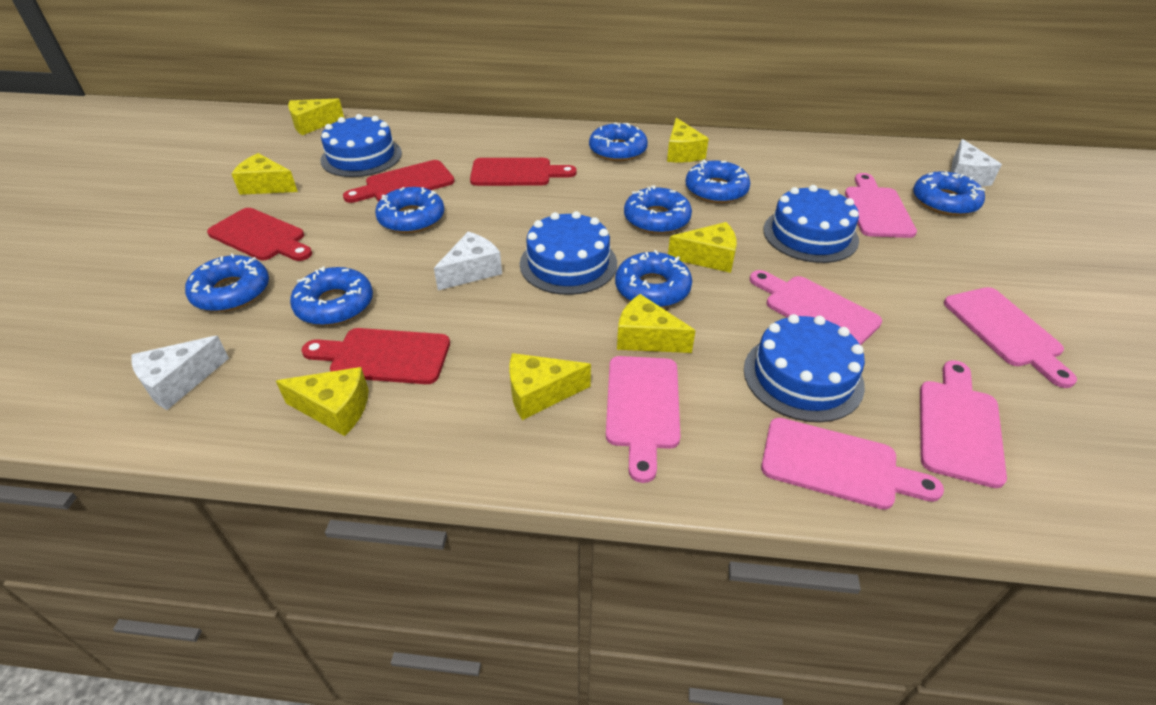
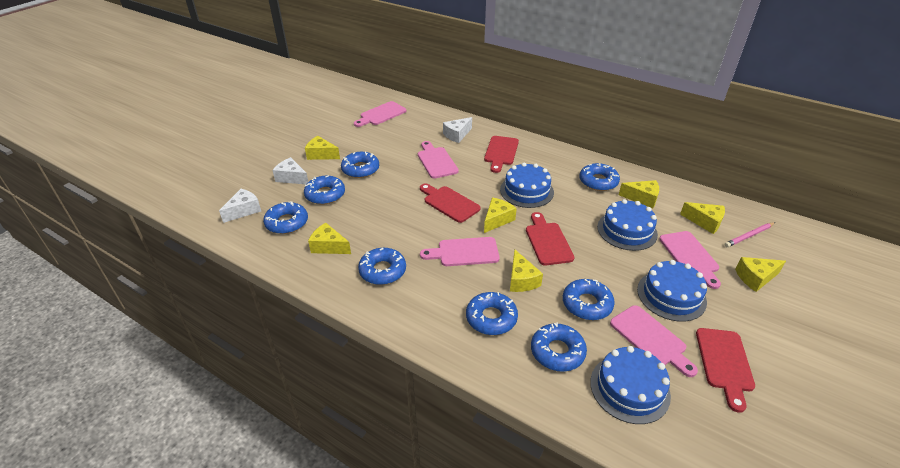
pink cutting board: [606,356,680,483] [750,270,882,345] [761,418,944,510] [845,173,917,238] [920,360,1007,488] [944,287,1077,388] = 6 -> [354,101,406,127] [418,141,459,179] [420,237,500,266] [610,305,698,377] [659,231,721,289] = 5
pink pencil: none = 0 -> [725,222,775,247] = 1

